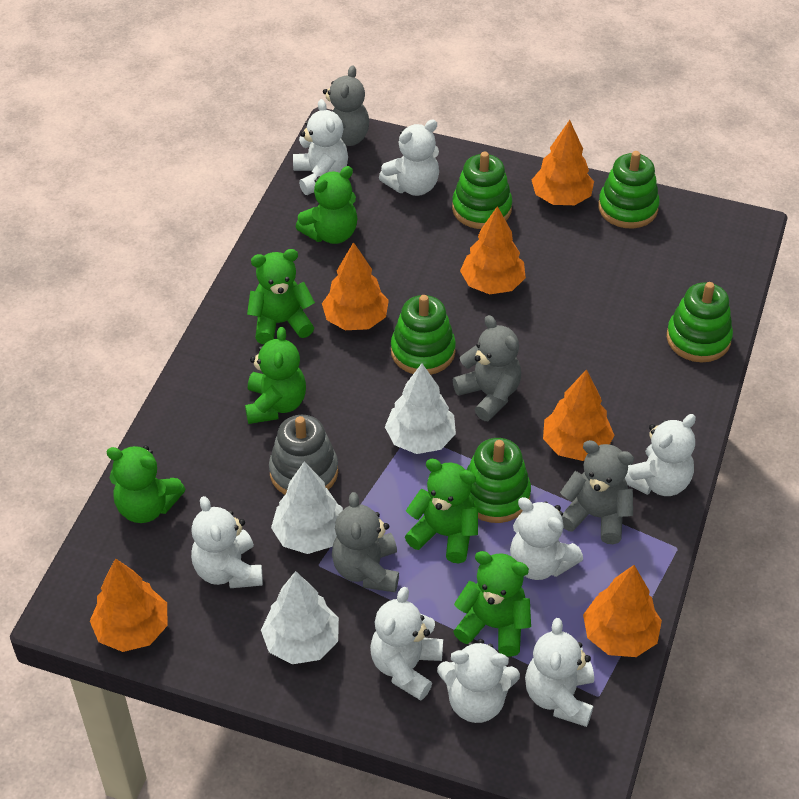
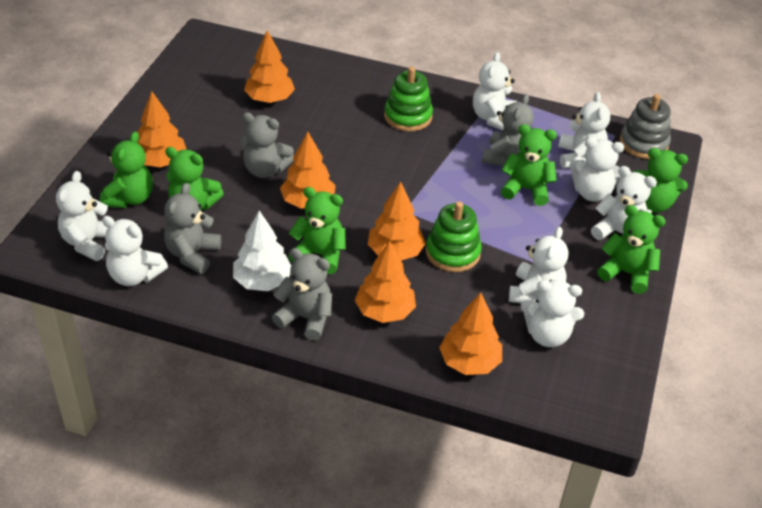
green stacking toy: [391,295,456,375] [452,152,512,229] [467,438,531,523] [598,151,659,229] [667,282,733,362] = 5 -> [384,67,433,131] [426,201,482,272] = 2
white tree: [261,571,339,664] [271,461,343,554] [385,363,456,454] = 3 -> [233,210,291,291] = 1

